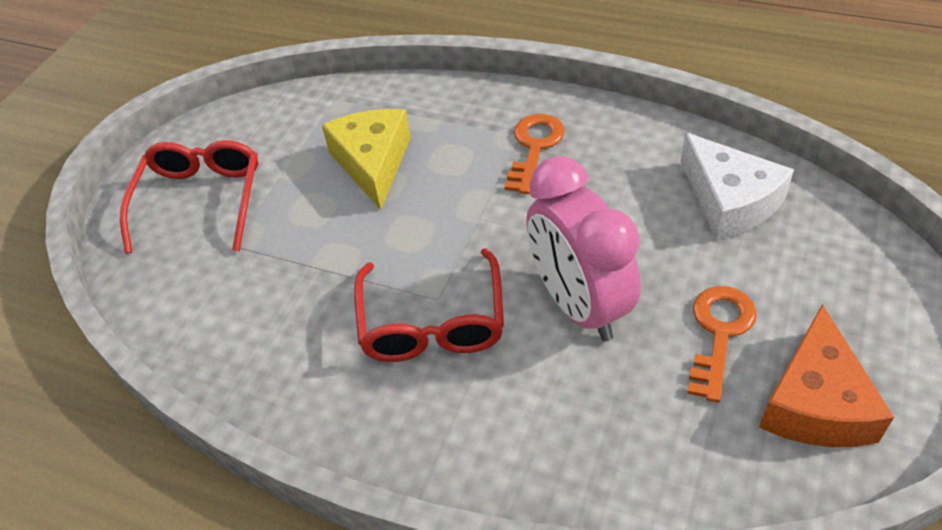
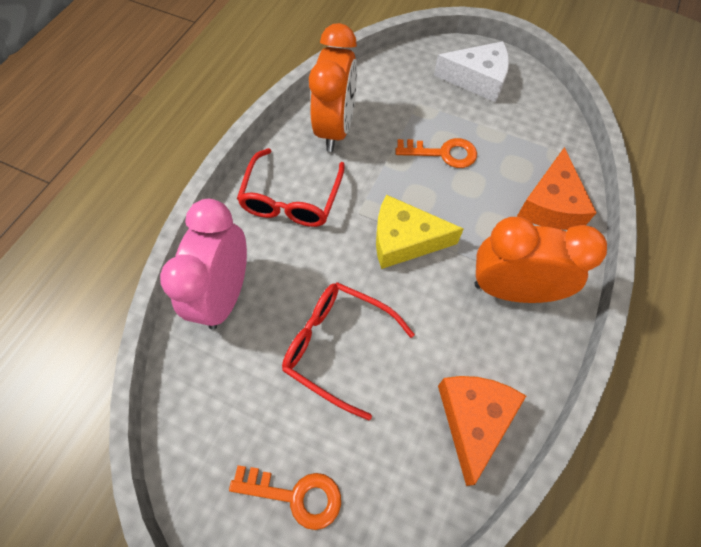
orange cheese: [759,304,894,447] = 1 -> [438,376,526,486] [517,147,597,230] = 2
orange clock: none = 0 -> [309,23,357,152] [475,217,607,303] = 2

